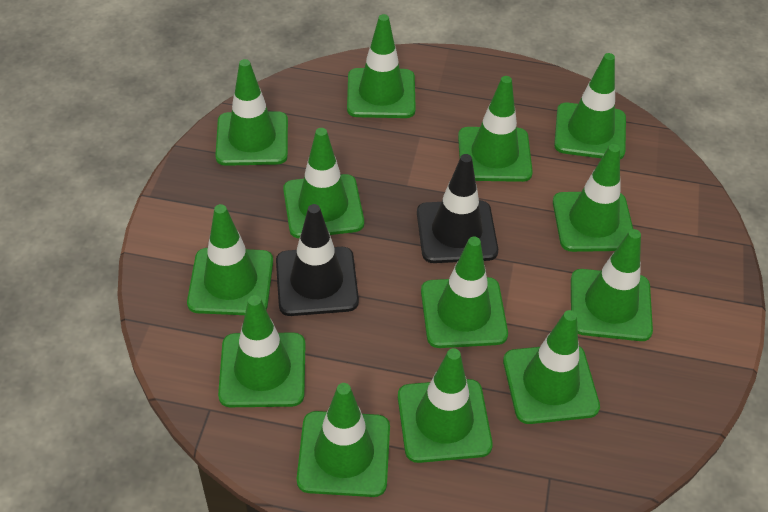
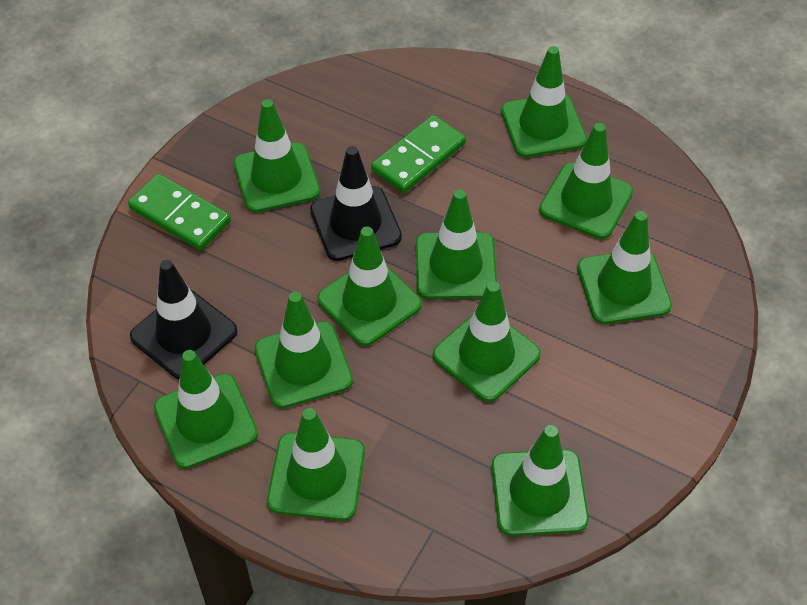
green domino: none = 0 -> [128,174,231,251] [371,115,466,193] = 2
green traffic cone: [187,204,273,315] [215,59,288,166] [218,295,305,407] [283,128,364,238] [297,383,390,497] [347,14,416,118] [398,348,493,463] [421,237,508,348] [458,76,533,182] [503,310,600,424] [553,144,633,252] [554,53,626,159] [571,229,653,341] = 13 -> [154,350,258,469] [234,99,320,213] [255,292,353,408] [267,408,365,521] [317,226,422,346] [416,189,497,299] [433,281,541,402] [491,425,589,536] [501,46,587,157] [539,123,633,239] [577,211,672,324] = 11

